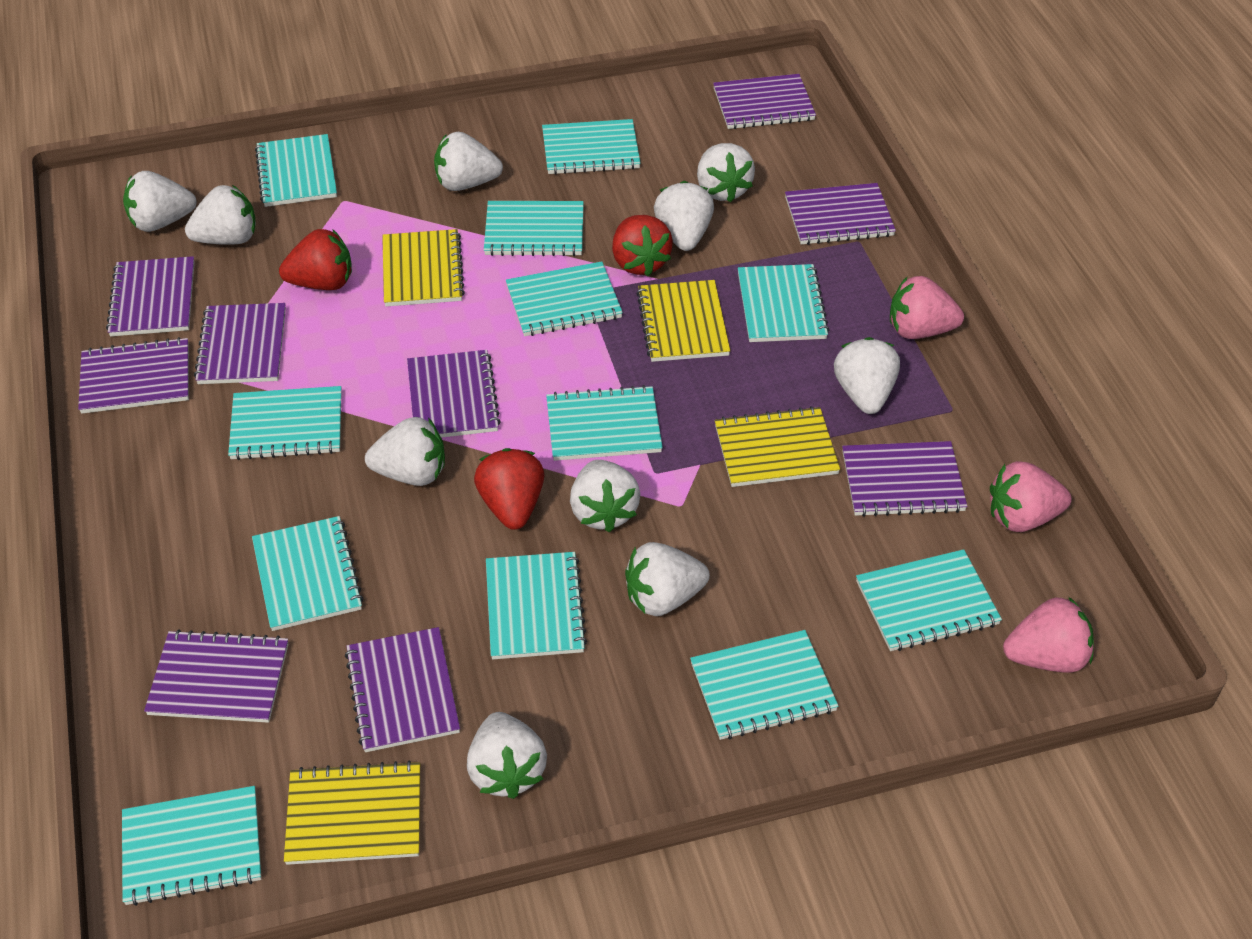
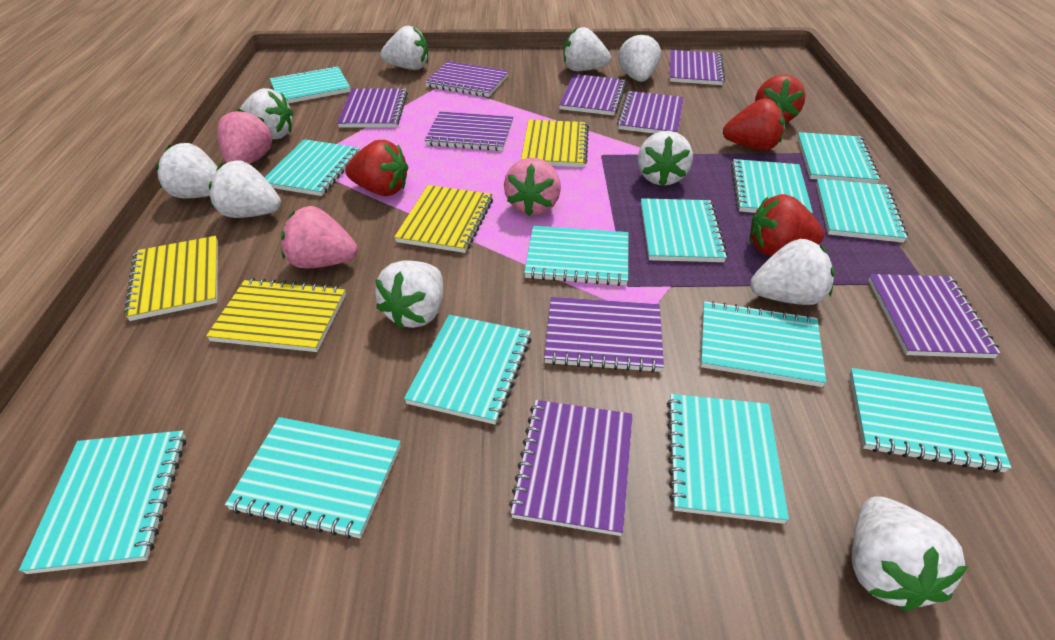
red strawberry: [279,229,352,290] [474,448,545,530] [612,215,673,276] = 3 -> [345,140,408,196] [723,99,785,150] [750,194,824,256] [755,74,806,123] = 4
turquoise notebook: [122,786,261,906] [228,386,342,460] [252,516,364,631] [255,134,337,207] [484,201,584,256] [486,552,587,659] [506,261,623,336] [542,119,641,175] [546,385,663,461] [690,630,839,740] [738,264,829,342] [856,549,1002,651] = 12 -> [19,431,186,574] [225,417,401,539] [264,139,360,196] [270,66,351,103] [404,315,531,424] [524,226,628,286] [641,198,728,262] [667,394,789,524] [701,301,826,387] [731,159,813,214] [797,132,880,184] [816,178,908,243] [849,368,1011,473] = 13

